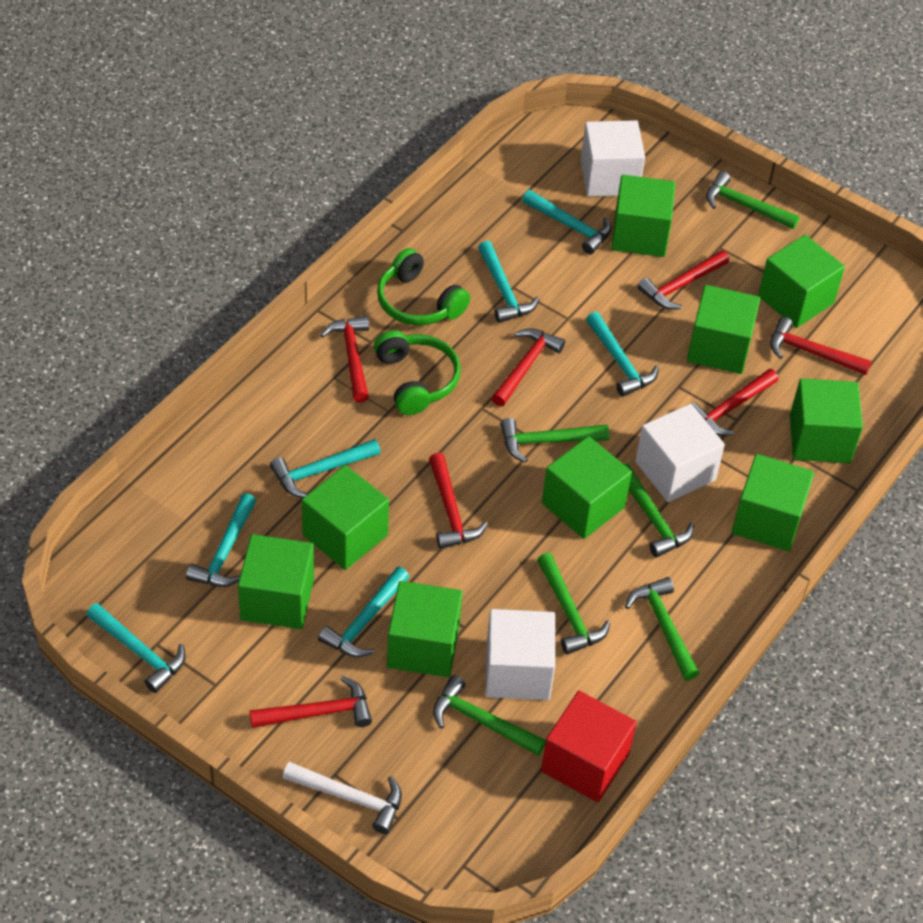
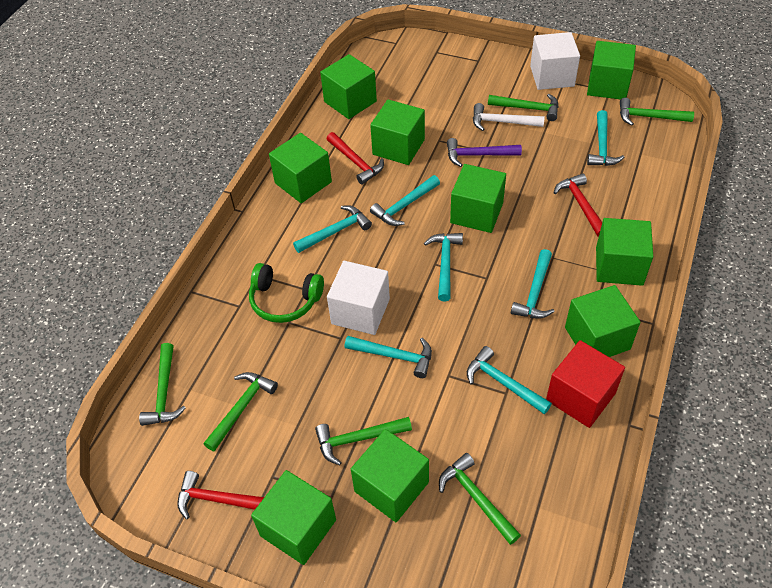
green headphones: [374,330,461,415] [377,248,470,326] = 2 -> [249,263,324,323] = 1
purple hammer: none = 0 -> [447,138,522,167] = 1
red hammer: [250,676,372,728] [321,316,369,403] [429,453,488,549] [492,328,565,407] [637,250,729,310] [692,369,779,436] [770,317,871,375] = 7 -> [177,471,264,519] [327,132,384,185] [554,173,602,237] = 3
white cube: [485,609,555,700] [581,120,645,197] [635,404,725,502] = 3 -> [327,261,390,335] [530,32,580,90] = 2

